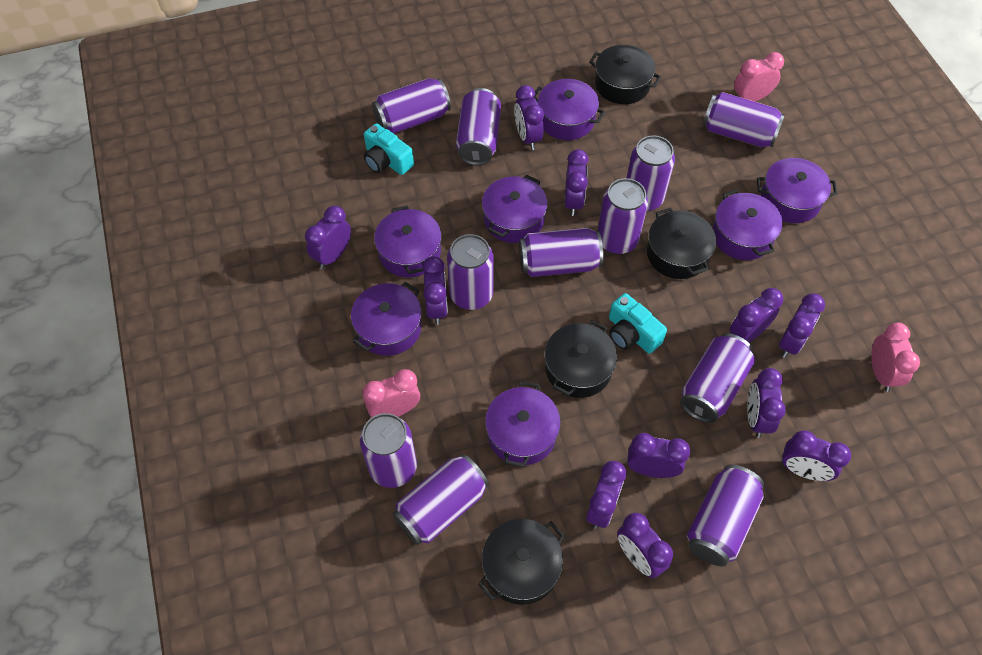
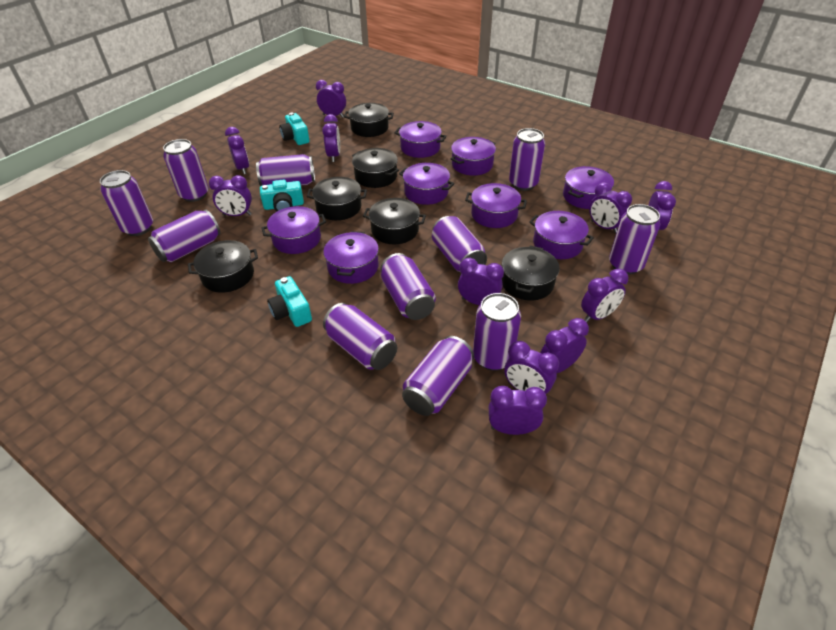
black pot: [478,519,565,605] [545,320,617,398] [589,45,661,104] [647,207,716,279] = 4 -> [188,240,258,293] [307,177,367,220] [344,103,394,137] [352,148,399,188] [363,198,426,244] [502,246,560,301] = 6
pink clock: [362,369,420,417] [734,52,784,102] [871,323,920,392] = 3 -> none = 0
purple pot: [351,282,422,356] [374,205,442,278] [482,175,548,243] [485,381,561,467] [533,79,605,140] [712,190,782,260] [757,158,838,223] = 7 -> [261,206,326,254] [323,231,379,284] [395,121,446,158] [399,163,455,205] [450,137,496,176] [465,183,527,228] [529,211,594,259] [563,166,614,209] = 8
turquoise camera: [364,123,414,175] [609,293,667,354] = 2 -> [260,179,304,211] [267,276,312,327] [279,113,310,145] = 3

